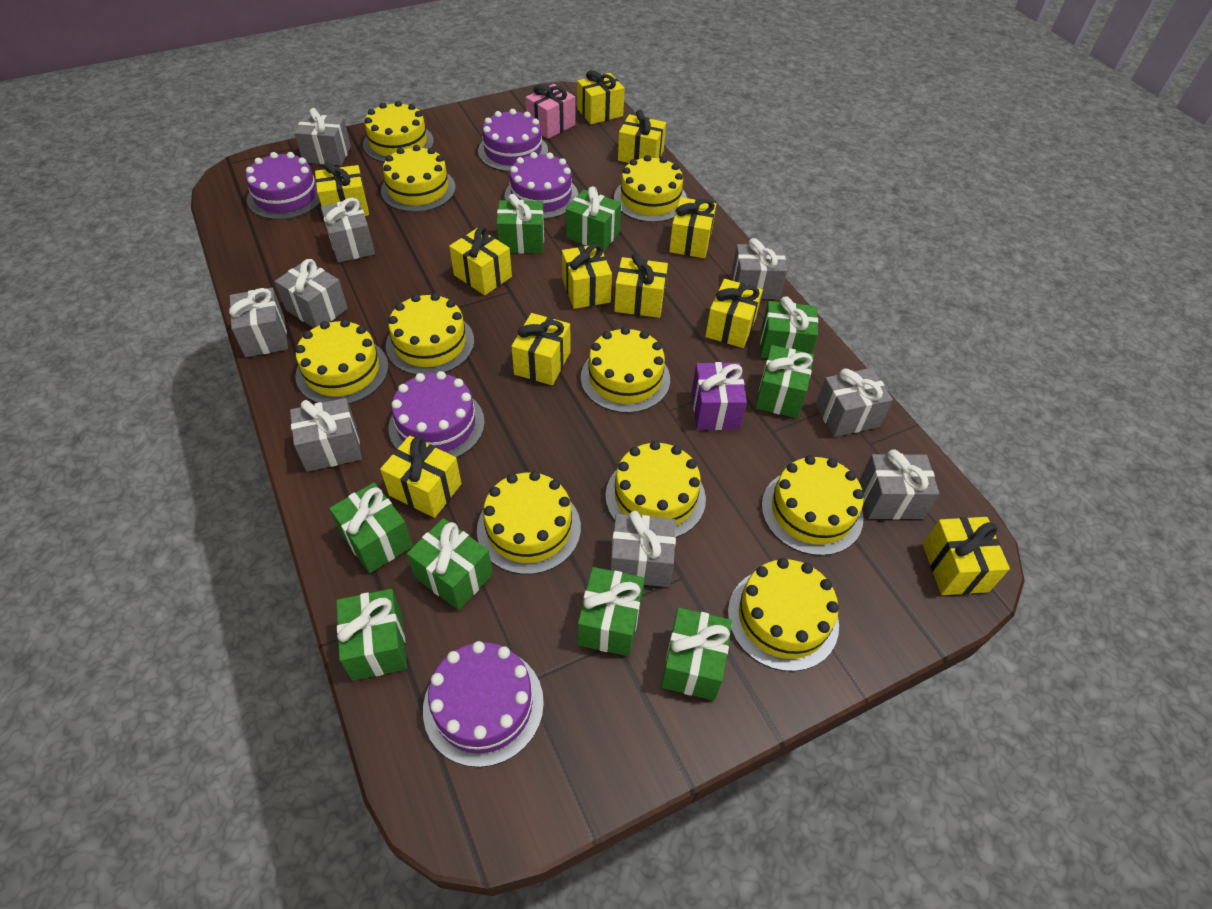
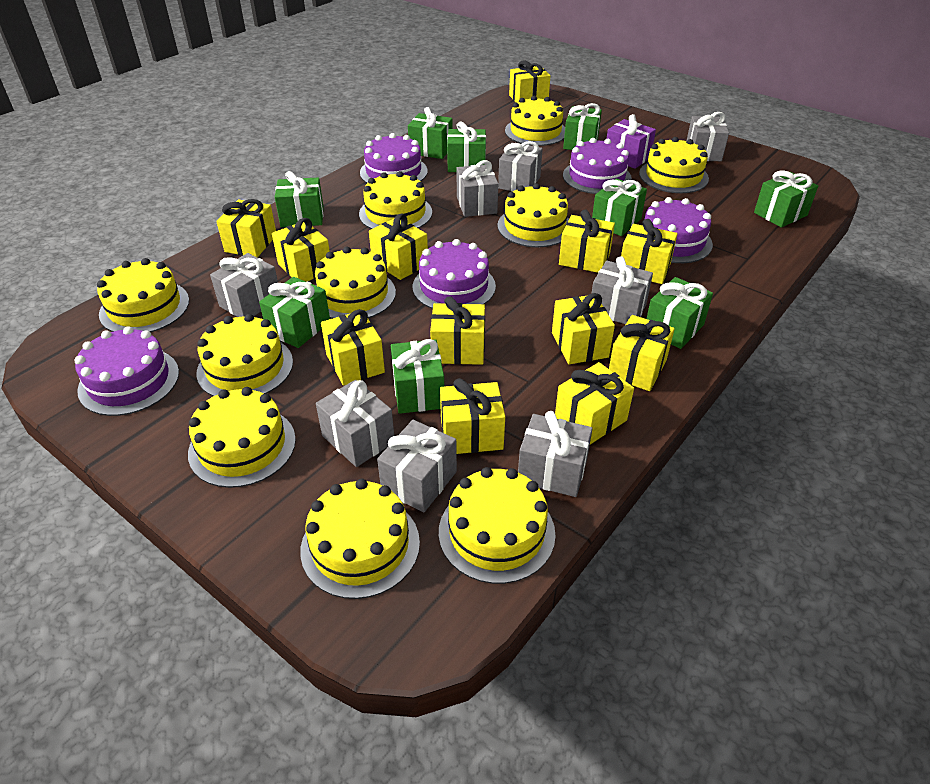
grey gift: [229,288,288,357] [275,259,348,328] [290,398,362,472] [294,108,351,165] [321,198,375,263] [611,511,676,587] [731,238,787,299] [816,368,893,437] [859,449,939,520] = 9 -> [210,253,278,317] [316,380,394,467] [377,420,457,513] [457,160,498,217] [498,141,543,192] [518,411,593,497] [591,256,653,324] [687,112,729,161] = 8
pink gift: [525,84,575,139] = 1 -> none = 0
yellow gift: [315,162,369,216] [380,436,462,518] [449,226,512,295] [511,313,571,385] [562,244,612,309] [577,70,625,124] [614,253,668,318] [618,110,666,163] [669,197,716,258] [705,279,763,348] [923,517,1010,595] = 11 -> [216,199,276,258] [272,218,330,282] [321,309,385,386] [369,214,428,280] [430,296,485,365] [440,378,505,454] [509,60,550,103] [552,293,615,364] [555,362,634,444] [559,210,615,273] [609,315,675,391] [621,219,678,284] = 12

